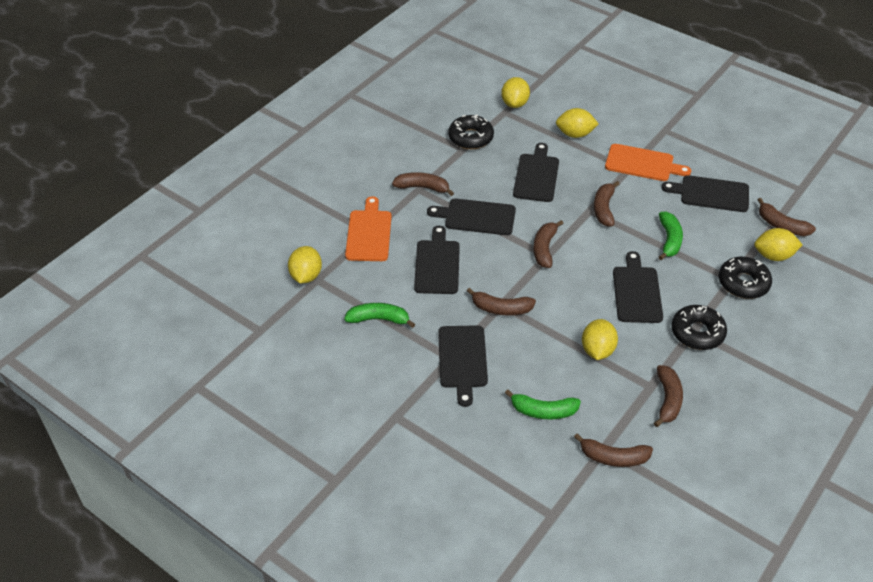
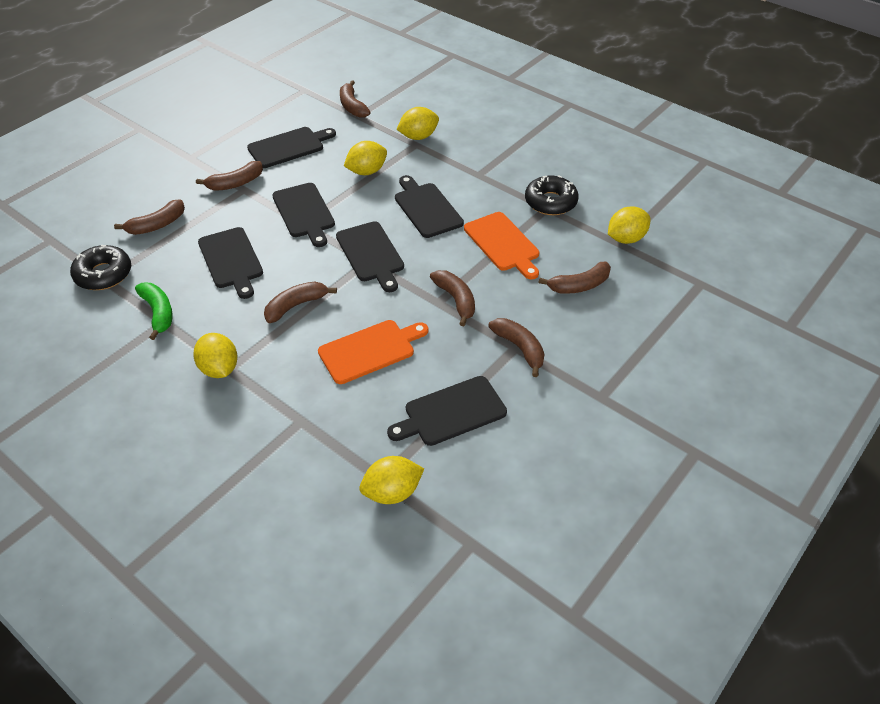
black donut: [448,115,494,149] [671,305,727,350] [719,257,772,299] = 3 -> [70,245,131,290] [525,175,579,215] = 2
green banana: [344,303,415,328] [505,390,581,419] [659,212,683,260] = 3 -> [135,283,173,340] = 1

